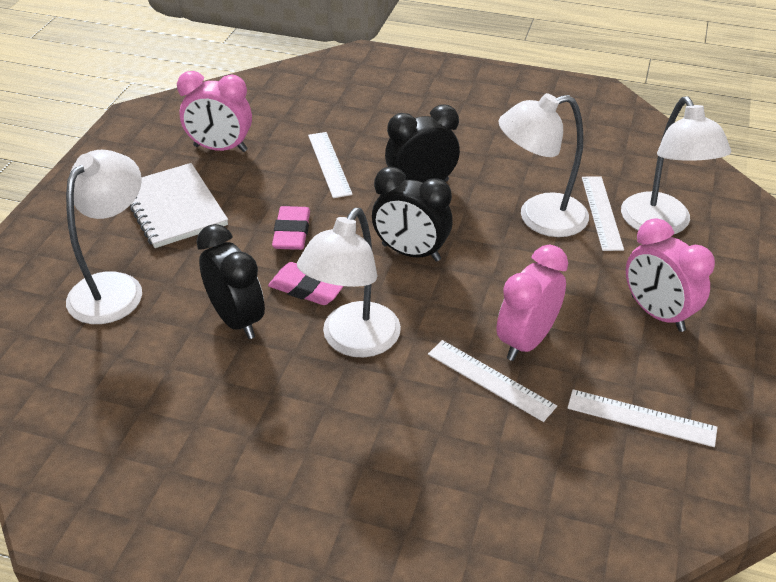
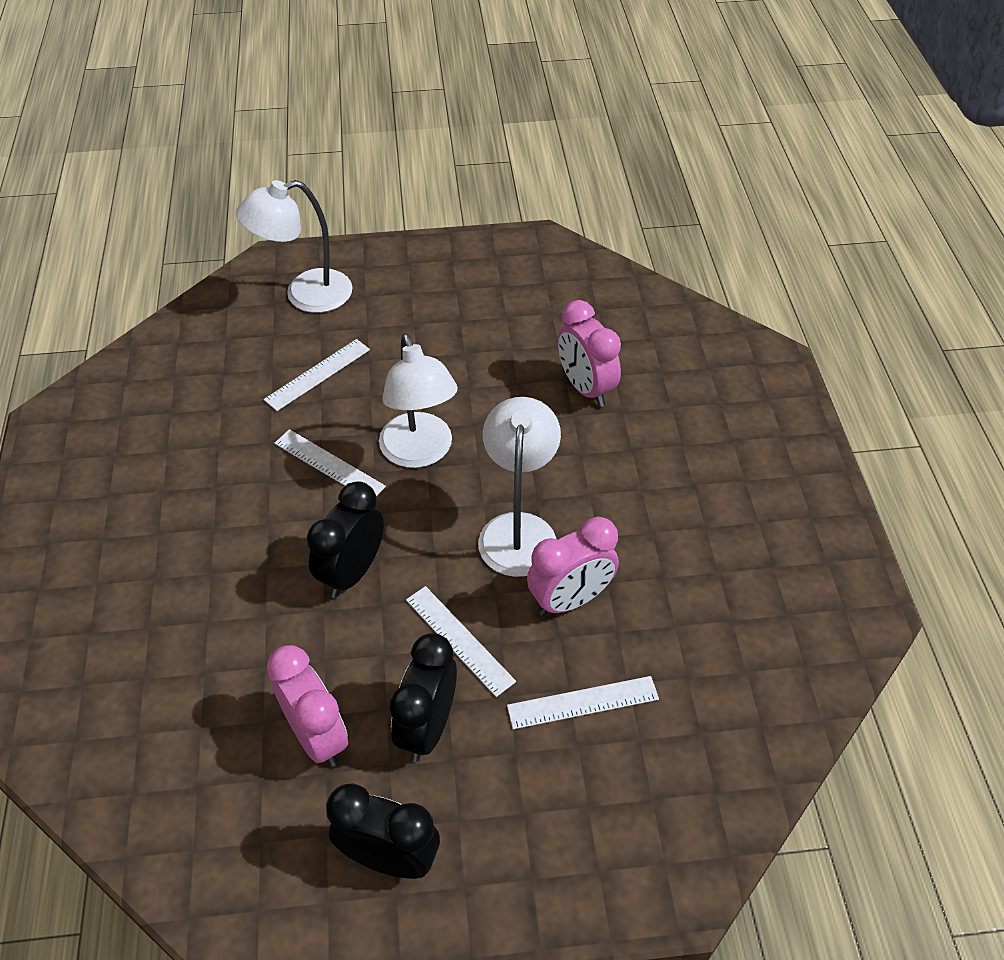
pink eraser: [268,262,344,305] [272,206,310,250] = 2 -> none = 0
white lamp: [66,150,142,324] [297,208,401,358] [499,93,589,237] [621,96,731,234] = 4 -> [236,180,353,313] [379,333,458,468] [478,397,561,577] = 3
white notebook: [130,163,228,248] = 1 -> none = 0

